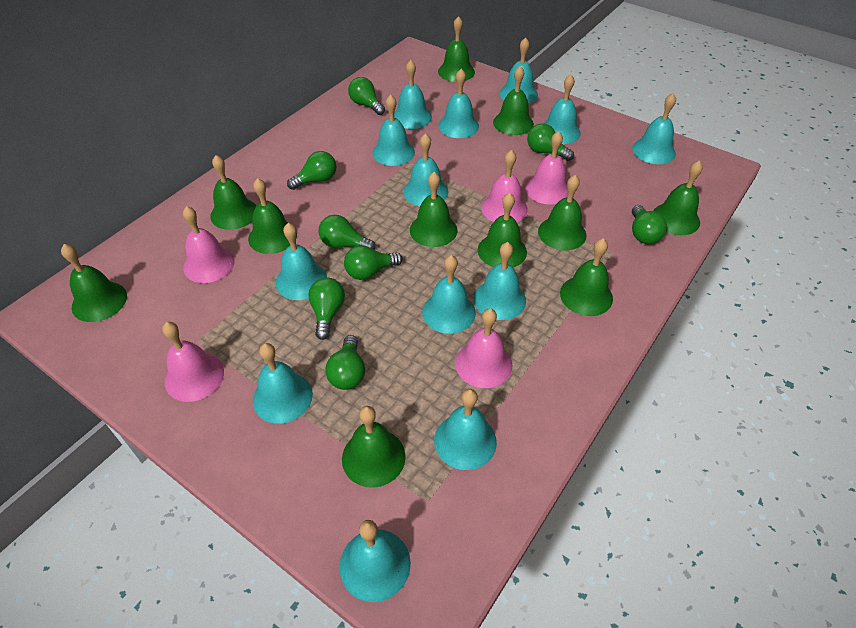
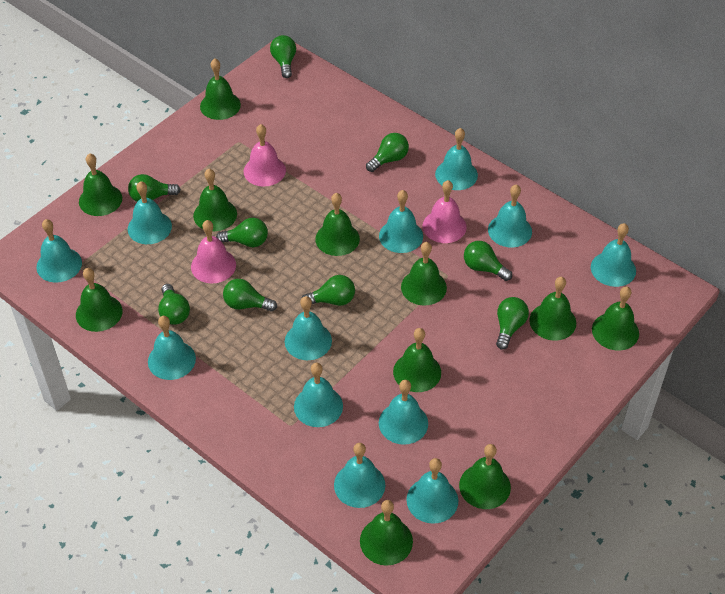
green light bulb: [287,151,337,190] [308,277,345,340] [319,215,375,249] [325,335,365,390] [344,245,403,280] [348,77,385,115] [527,123,574,161] [632,205,667,244] = 8 -> [128,174,181,202] [158,284,190,325] [216,217,268,247] [223,279,277,312] [270,35,296,78] [301,275,355,306] [366,133,409,172] [464,241,512,281] [496,297,529,350] = 9
pink bell: [162,322,224,402] [183,206,234,283] [455,308,512,388] [481,150,527,222] [525,131,568,205] = 5 -> [191,220,236,283] [244,124,286,186] [423,180,467,243] = 3
turquoise bell: [253,343,313,424] [276,223,327,300] [340,520,411,602] [372,95,415,166] [394,60,432,129] [403,133,448,206] [422,255,476,334] [434,389,497,470] [438,69,479,138] [474,242,526,320] [499,37,538,104] [544,74,581,144] [632,93,676,164] = 13 -> [36,219,82,283] [128,181,172,244] [148,316,196,380] [285,296,332,360] [294,363,343,427] [334,443,385,508] [379,190,423,253] [379,380,428,445] [406,458,458,524] [435,128,478,190] [488,184,532,248] [591,223,636,287] = 12

